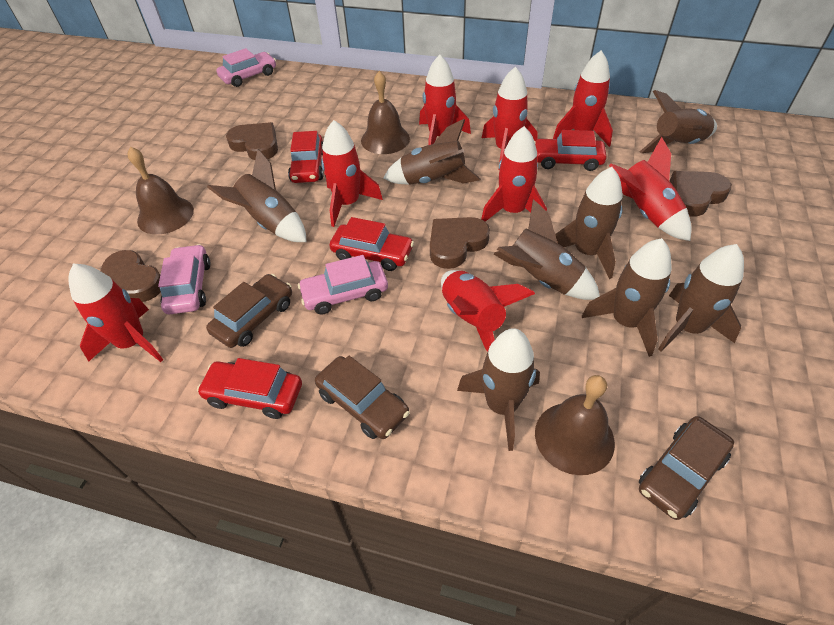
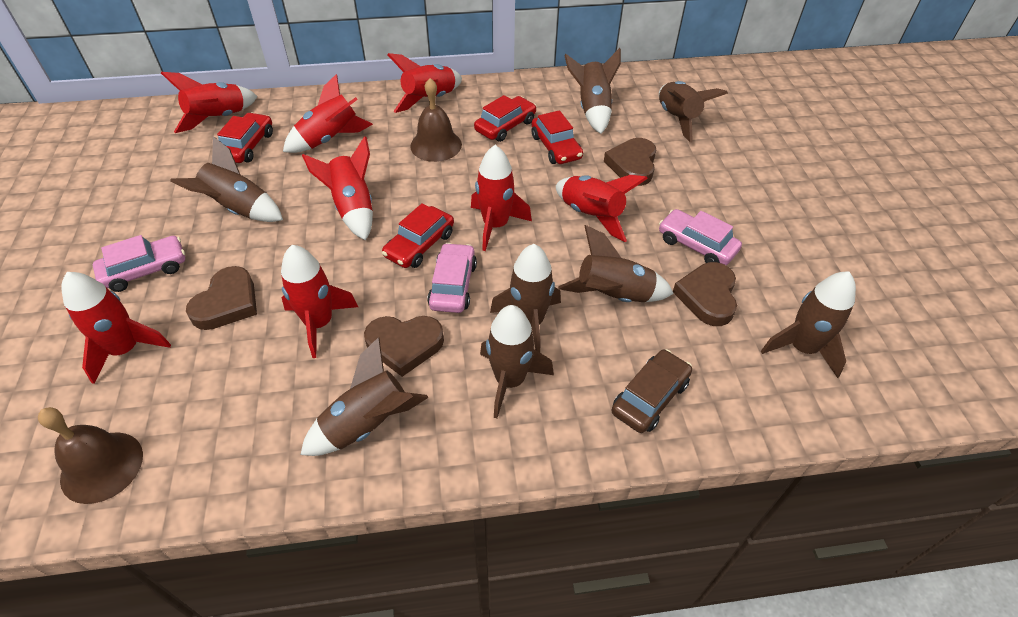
brown bell: [128,147,194,235] [361,71,410,154] [535,375,615,475] = 3 -> [38,407,143,504] [410,78,462,162] = 2
brown car: [206,274,292,348] [315,356,410,439] [639,416,734,520] = 3 -> [612,349,692,433] = 1

